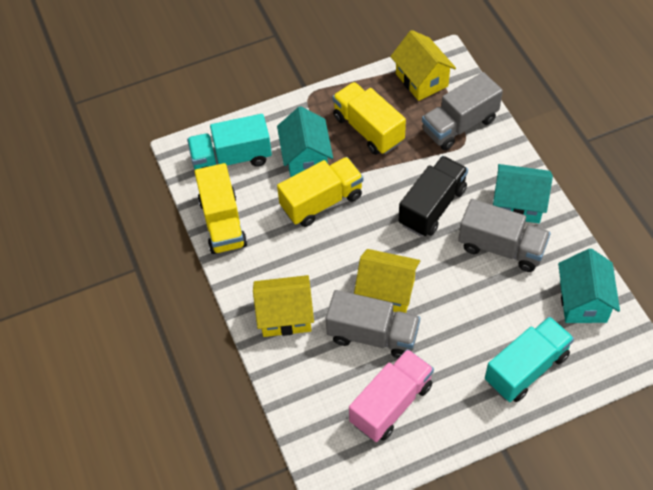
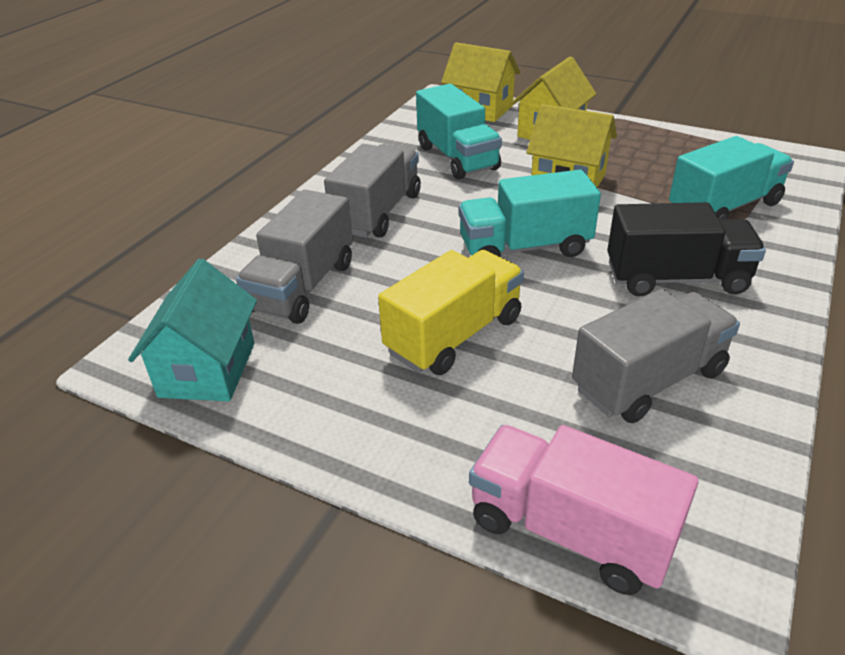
turquoise house: [277,106,333,178] [493,164,553,223] [558,249,620,323] = 3 -> [128,259,257,401] = 1
turquoise truck: [187,114,272,170] [485,316,574,402] = 2 -> [416,84,502,180] [458,170,601,257] [669,136,794,220] = 3
yellow truck: [195,163,247,254] [277,157,363,227] [332,82,406,155] = 3 -> [378,250,524,375] = 1

